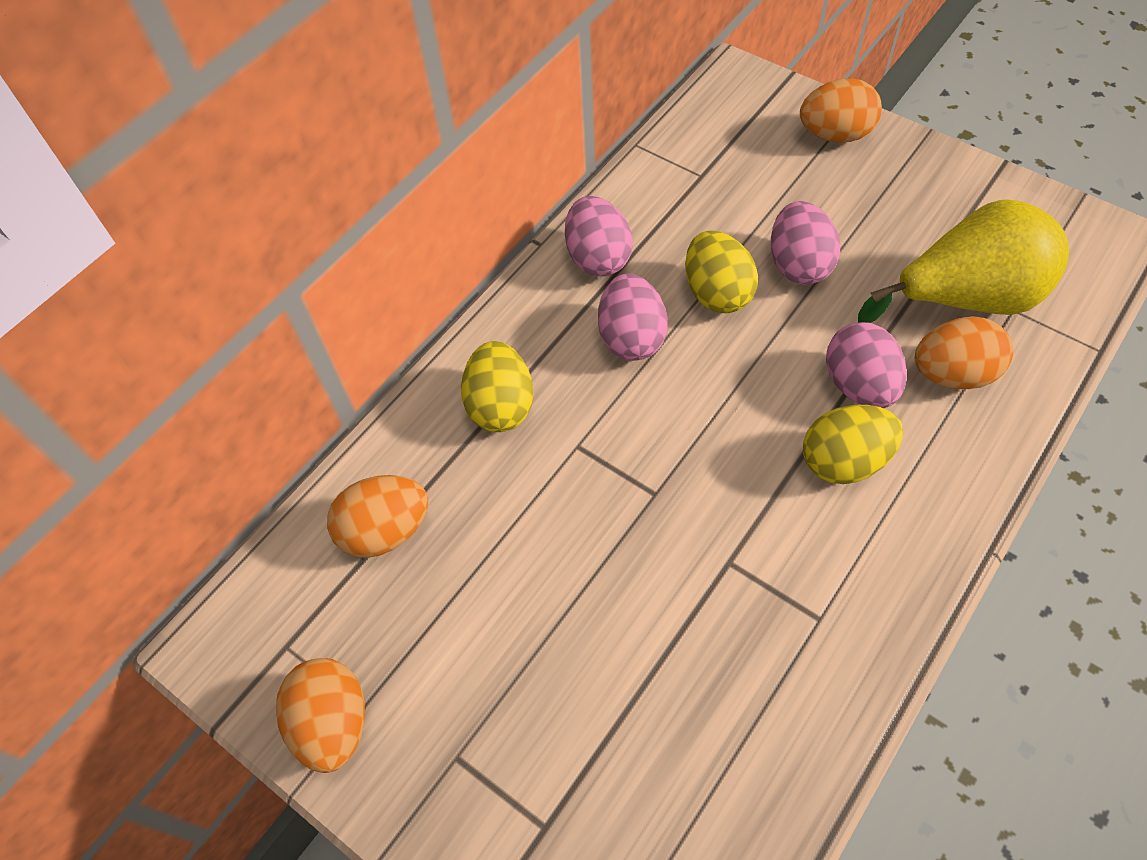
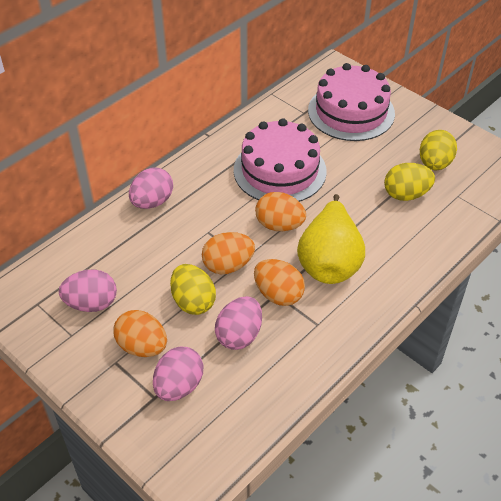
pink cake: none = 0 -> [234,118,327,202] [308,63,395,141] = 2

